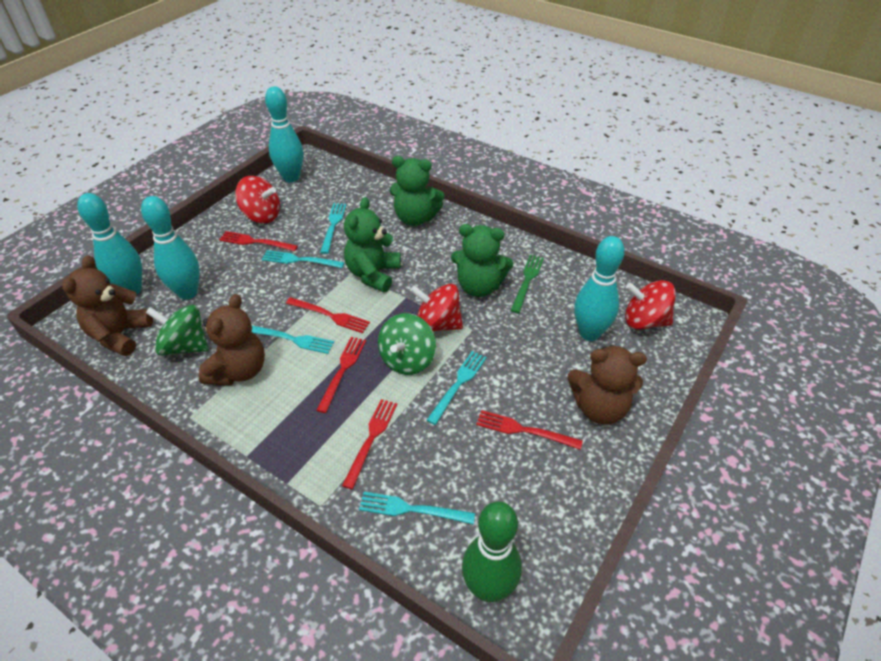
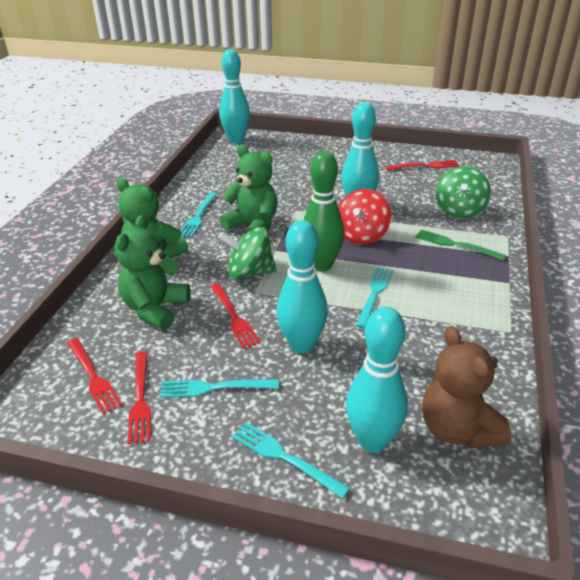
brown teddy bear: [62,255,153,356] [199,294,265,386] [567,345,647,424] = 3 -> [422,327,511,449] = 1
red fork: [219,231,298,251] [286,297,370,333] [316,337,366,413] [342,399,397,489] [476,410,583,450] = 5 -> [67,338,123,414] [128,351,151,444] [210,283,261,349] [386,160,459,170] = 4
red spinning top: [235,176,280,223] [410,284,463,331] [625,280,676,329] = 3 -> [338,189,391,245] = 1
turquoise fork: [251,326,334,354] [262,250,345,268] [320,203,346,254] [359,492,475,525] [426,351,487,425] = 5 -> [160,379,279,398] [180,192,217,237] [232,422,350,499] [355,267,393,329] = 4

